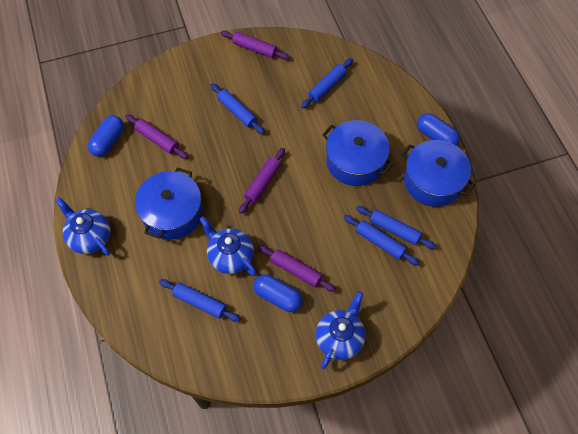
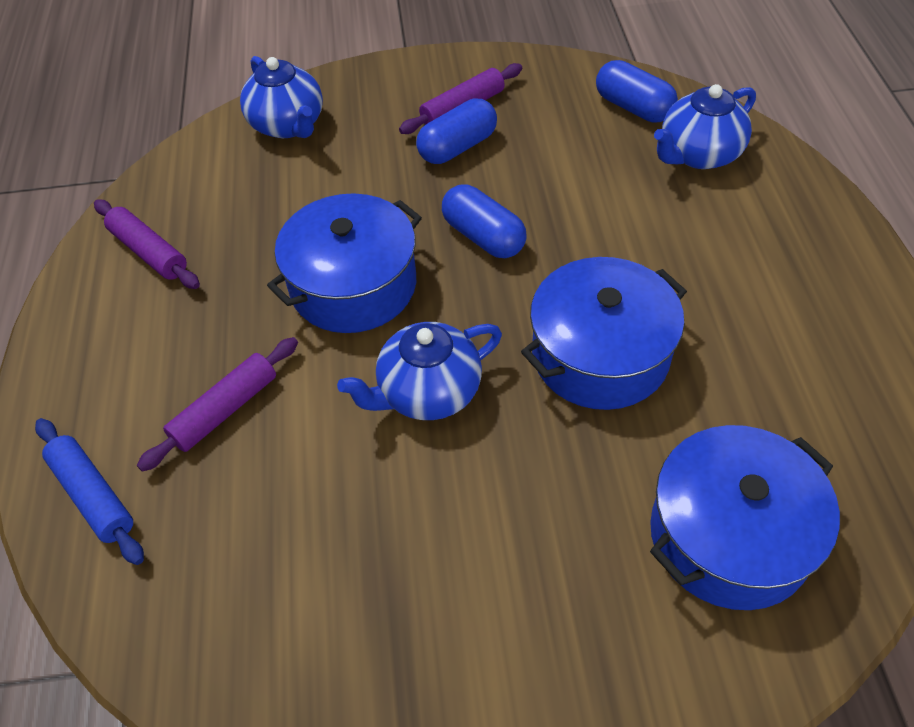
blue rolling pin: [159,279,241,322] [210,83,265,134] [301,58,353,108] [344,215,420,265] [356,206,436,249] = 5 -> [35,418,144,565] = 1
purple rolling pin: [125,114,188,159] [221,31,290,60] [239,148,285,214] [258,245,336,292] = 4 -> [94,199,200,289] [137,337,298,472] [399,63,522,134] = 3

